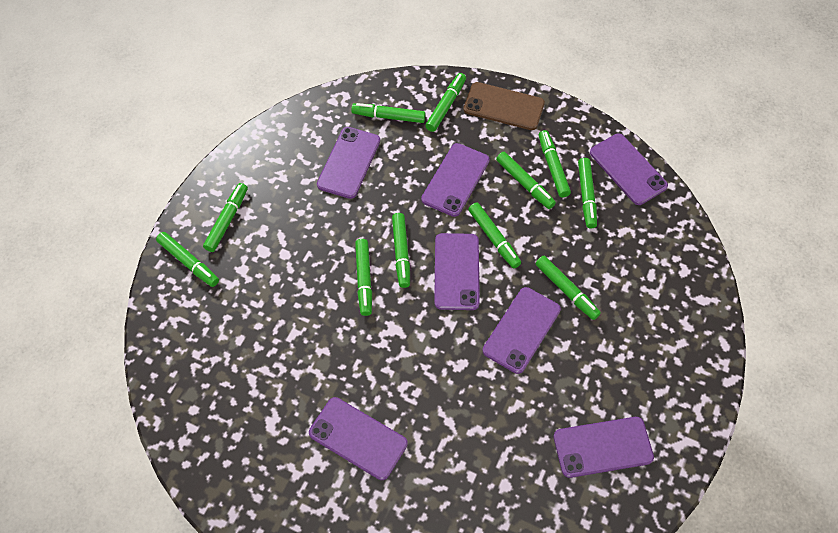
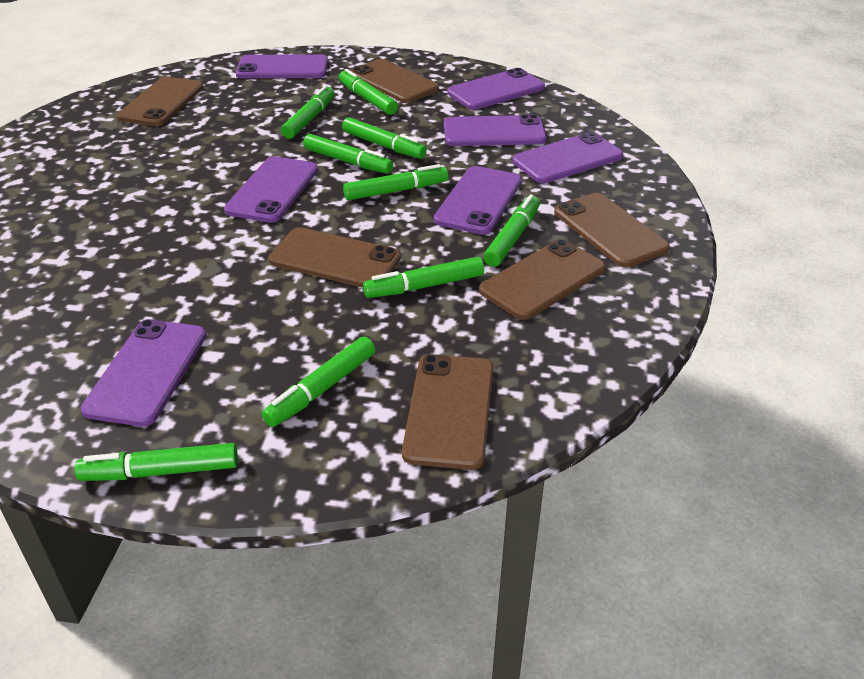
brown phone: [463,82,545,130] = 1 -> [117,77,204,126] [268,227,401,288] [350,59,439,103] [402,354,493,470] [479,239,606,320] [554,193,670,267] = 6
green marker: [156,232,219,287] [203,183,248,252] [351,103,426,123] [355,239,372,316] [392,213,410,288] [425,73,466,132] [468,203,521,268] [496,152,556,209] [535,256,601,320] [539,130,571,198] [578,158,597,229] = 11 -> [75,443,238,481] [262,336,376,427] [281,85,335,139] [303,134,393,174] [339,69,398,115] [342,117,427,159] [343,164,448,200] [363,257,484,298] [483,194,540,267] = 9

